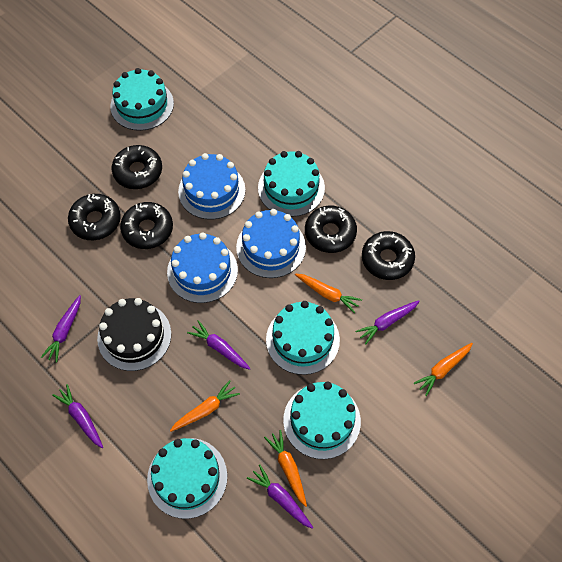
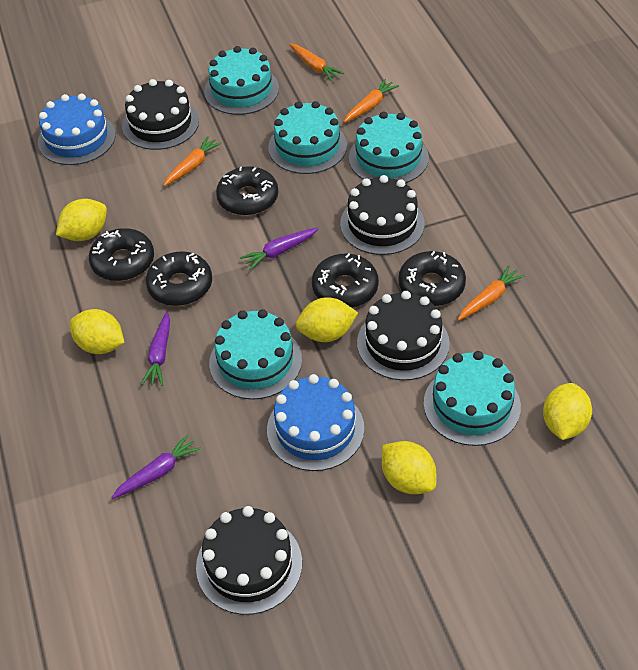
black cake: [97,298,171,371] = 1 -> [122,79,199,150] [196,506,302,615] [340,175,425,255] [357,291,450,380] = 4
blue cake: [167,232,238,303] [178,153,245,220] [236,209,306,278] = 3 -> [38,94,116,165] [267,374,364,471] = 2
purple carrot: [41,295,81,363] [52,384,103,448] [187,320,251,370] [247,464,313,529] [355,300,420,345] = 5 -> [111,434,201,499] [141,312,170,386] [240,228,319,270] = 3
yellow lemon: none = 0 -> [56,199,107,241] [69,309,124,354] [296,297,358,342] [382,441,437,494] [543,383,592,440] = 5

